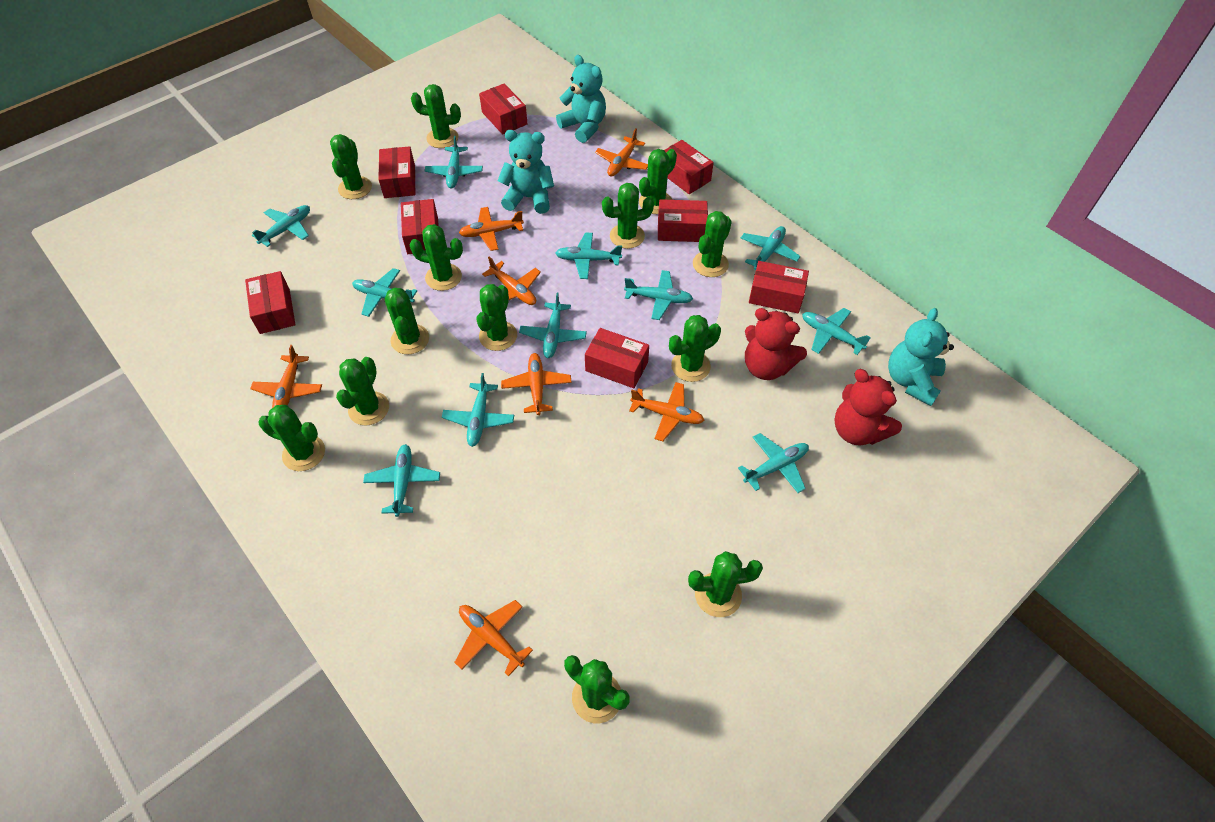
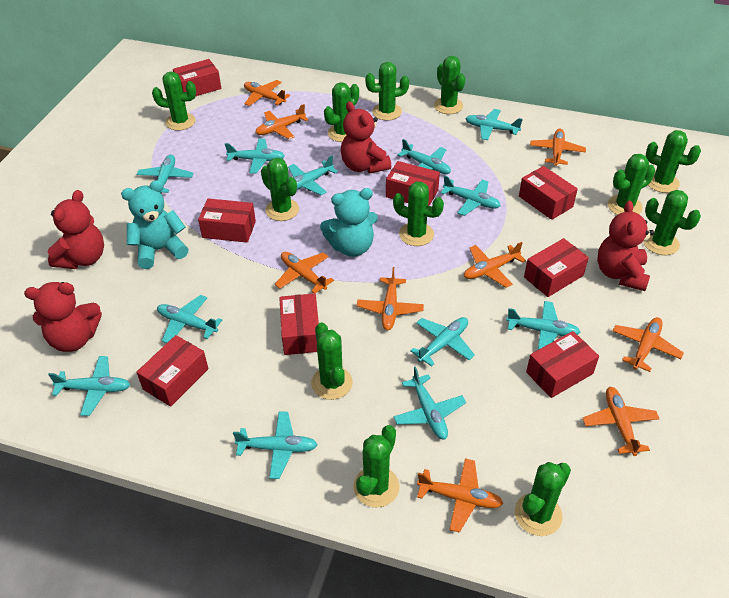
green cactus: [258,405,325,471] [330,134,372,199] [336,357,389,426] [385,288,429,355] [410,224,463,291] [411,84,461,148] [476,284,517,351] [564,655,630,723] [602,183,654,249] [639,149,677,214] [669,315,721,382] [688,551,763,617] [693,211,732,277] = 13 -> [152,72,196,131] [261,158,299,221] [311,322,353,400] [324,82,359,142] [353,425,400,508] [365,62,409,121] [393,182,444,246] [434,56,465,114] [515,462,571,536] [608,154,655,215] [643,190,701,255] [646,130,701,193] = 12
orange plane: [250,345,322,408] [454,600,533,677] [459,207,524,251] [482,256,541,305] [501,353,572,415] [595,129,648,177] [629,382,705,441] = 7 -> [244,80,290,106] [255,104,309,139] [275,252,334,293] [357,267,424,330] [417,458,503,533] [464,242,526,288] [530,129,586,166] [583,387,660,456] [613,317,684,372] = 9
red teddy bear: [745,308,807,380] [835,369,902,446] = 2 -> [24,282,102,352] [48,190,104,269] [341,101,391,174] [597,201,654,291] = 4
turquoise plane: [252,205,310,247] [352,268,417,317] [363,444,440,517] [424,136,483,189] [442,373,514,447] [519,293,587,358] [555,232,622,279] [624,270,693,320] [738,433,809,493] [741,226,801,270] [802,308,870,355] = 11 -> [48,356,130,416] [137,155,194,193] [157,295,222,343] [225,139,285,174] [233,411,318,479] [288,155,338,195] [394,367,466,439] [398,139,451,174] [410,317,475,367] [441,175,501,216] [465,109,523,140] [506,301,580,350] = 12
turquoise teddy bear: [498,130,554,214] [556,55,606,143] [888,308,954,406] = 3 -> [121,180,189,269] [320,188,378,257] = 2

